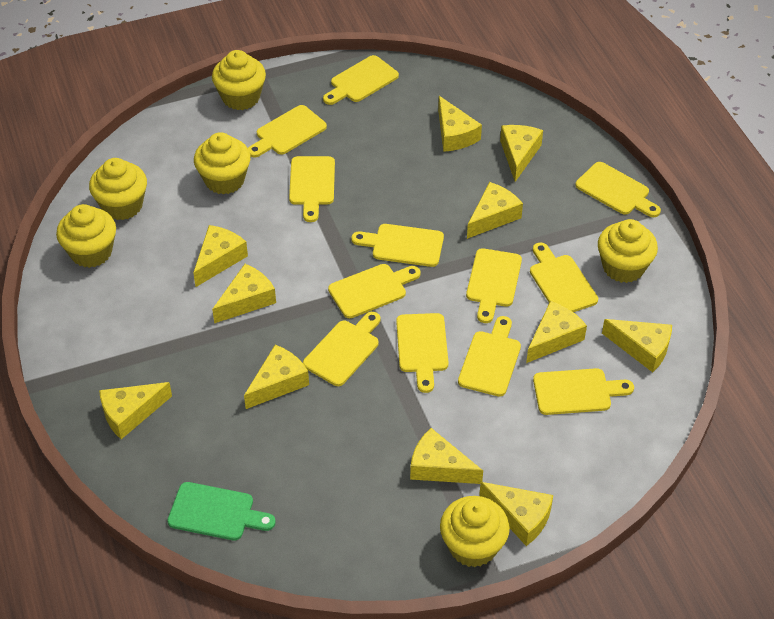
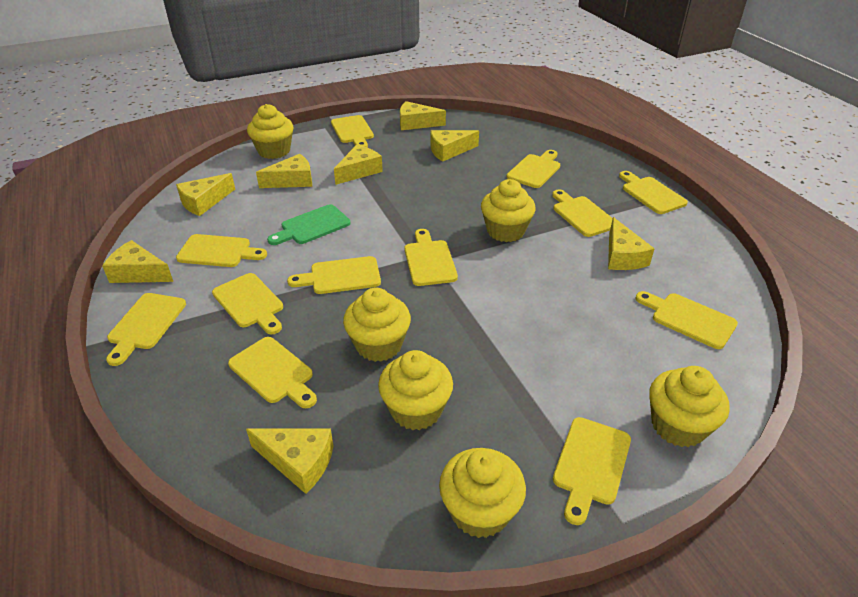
yellow cheese: [99,382,172,439] [193,225,248,287] [212,264,276,323] [244,345,309,409] [410,428,483,484] [438,96,482,152] [467,182,523,239] [479,482,553,546] [500,125,543,182] [526,301,587,363] [602,319,672,372] = 11 -> [102,240,173,283] [176,173,235,216] [246,428,333,494] [256,154,312,188] [334,145,383,185] [400,101,446,130] [431,130,479,162] [608,217,655,270] = 8

